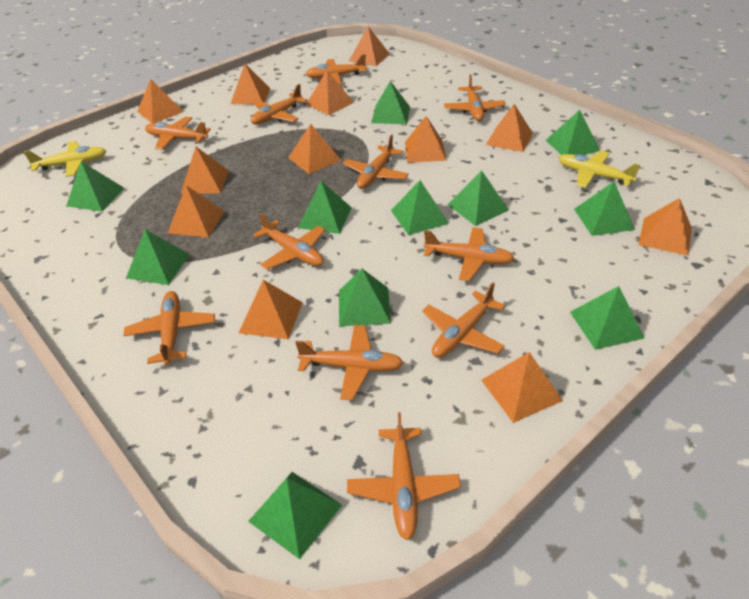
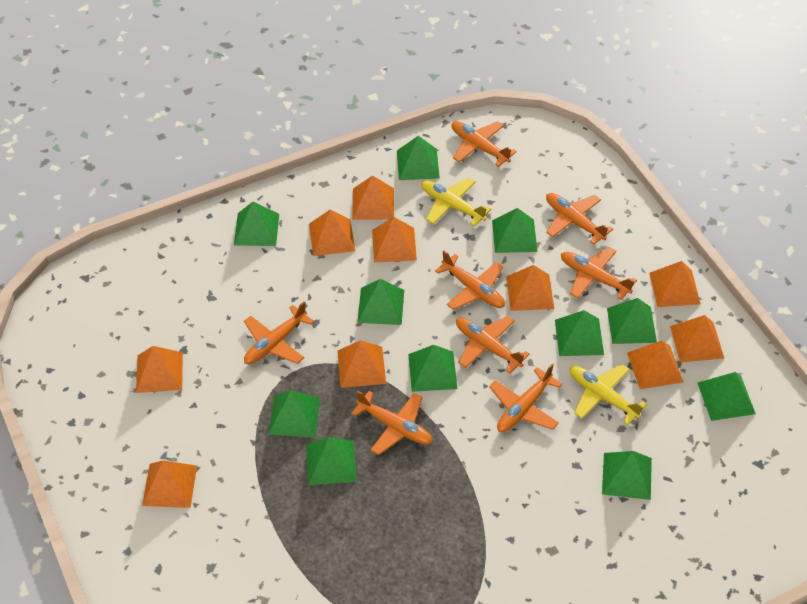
orange plane: [123,291,215,365] [145,117,211,150] [251,84,308,125] [253,213,325,270] [295,325,404,400] [306,54,367,84] [343,134,409,189] [347,412,461,541] [422,283,505,358] [424,227,515,281] [444,74,506,121] = 11 -> [244,301,314,364] [351,390,433,455] [435,250,505,310] [451,121,517,167] [456,316,530,373] [489,364,562,432] [546,193,613,245] [561,247,637,300] = 8
orange pyramid: [137,79,184,123] [168,186,224,238] [181,147,229,194] [231,64,270,104] [239,280,303,339] [288,124,341,174] [306,70,354,115] [349,26,390,66] [405,116,447,163] [481,352,563,423] [486,104,533,152] [639,198,692,256] = 12 -> [136,346,183,393] [142,461,197,508] [309,209,356,256] [337,340,386,388] [352,175,394,220] [372,217,417,263] [506,265,554,311] [627,341,684,389] [649,261,701,307] [670,315,724,362] = 10

